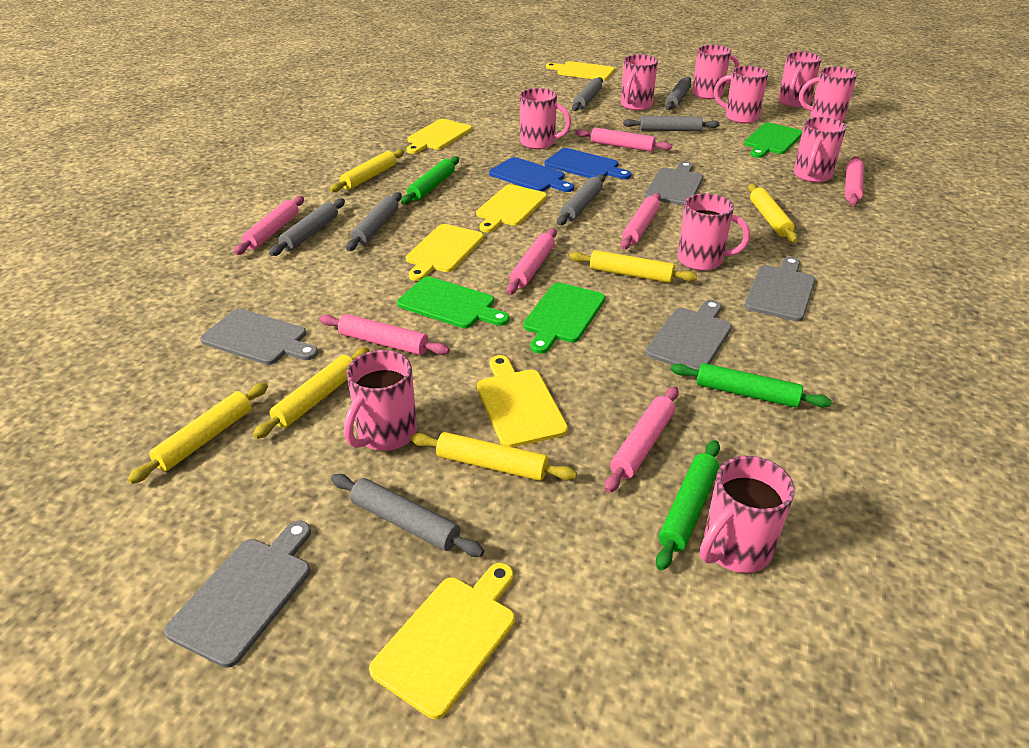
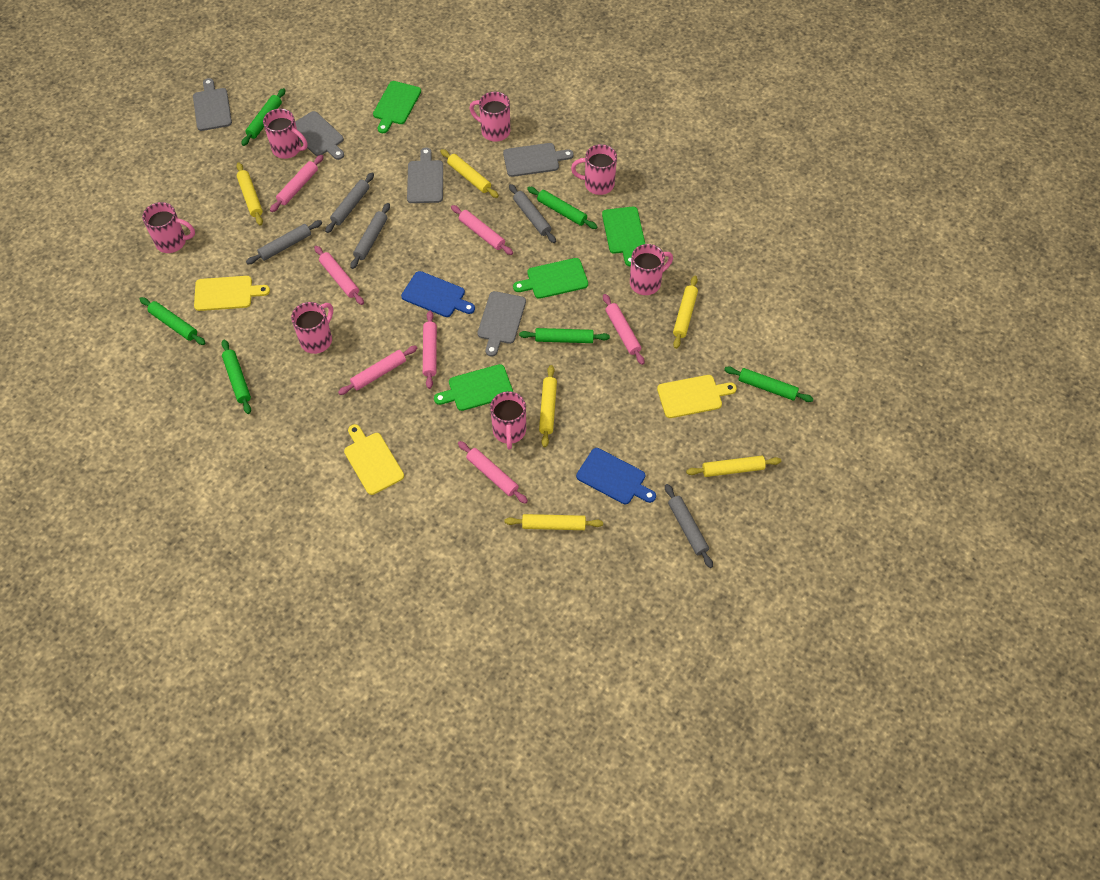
green cutting board: [397,276,509,328] [523,283,605,354] [744,123,802,158] = 3 -> [373,81,421,133] [434,364,513,411] [513,258,588,299] [602,207,645,266] = 4
green rolling pin: [401,156,459,204] [656,440,720,571] [671,363,832,408] = 3 -> [140,297,205,345] [221,340,251,414] [241,88,285,146] [519,328,610,343] [527,187,597,229] [724,366,813,402] = 6
grey rolling pin: [269,198,345,256] [331,474,484,557] [346,192,402,251] [557,174,605,225] [572,77,603,111] [623,116,720,131] [665,77,691,110] = 7 -> [246,220,322,264] [325,173,374,233] [350,203,390,269] [509,184,556,243] [665,484,713,568] = 5
pink mug: [344,350,417,451] [520,88,571,149] [621,55,658,111] [678,193,750,271] [692,45,739,99] [700,456,795,573] [714,66,769,124] [778,52,822,107] [794,117,846,183] [799,66,857,122] = 10 -> [142,202,195,253] [263,108,307,159] [291,302,333,354] [469,91,510,142] [490,391,526,449] [571,144,617,195] [630,244,673,295] = 7
yellow cutting board: [369,563,515,719] [406,224,484,281] [407,119,472,154] [476,184,547,232] [477,355,568,447] [546,61,615,81] = 6 -> [194,276,270,311] [344,424,404,495] [657,375,737,418] = 3

